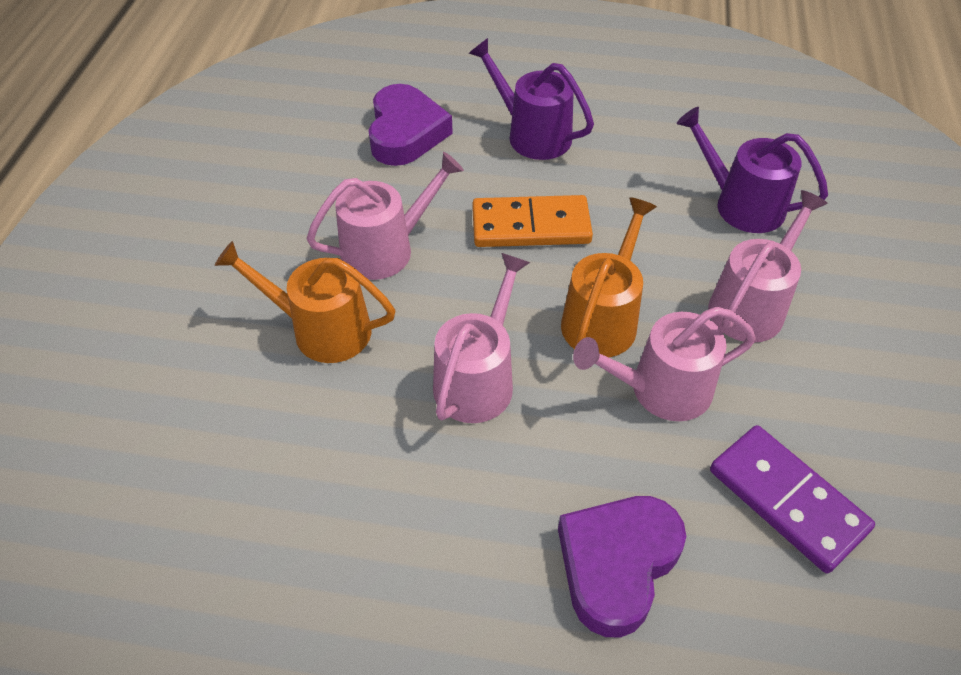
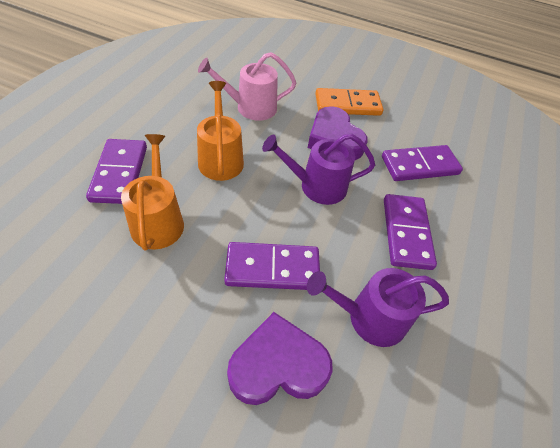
pink watering can: [306,152,464,280] [433,253,530,423] [573,307,756,421] [708,190,828,343] = 4 -> [198,52,296,121] = 1
purple domino: [710,425,875,573] = 1 -> [86,139,147,204] [224,242,320,290] [382,145,463,181] [384,194,437,270] = 4

